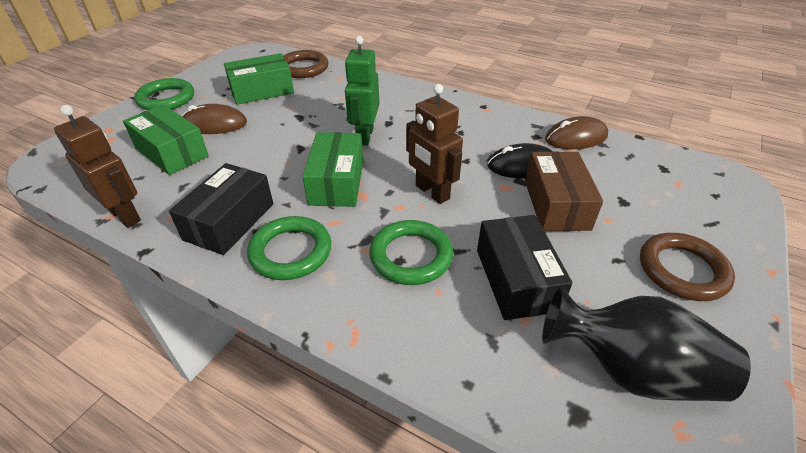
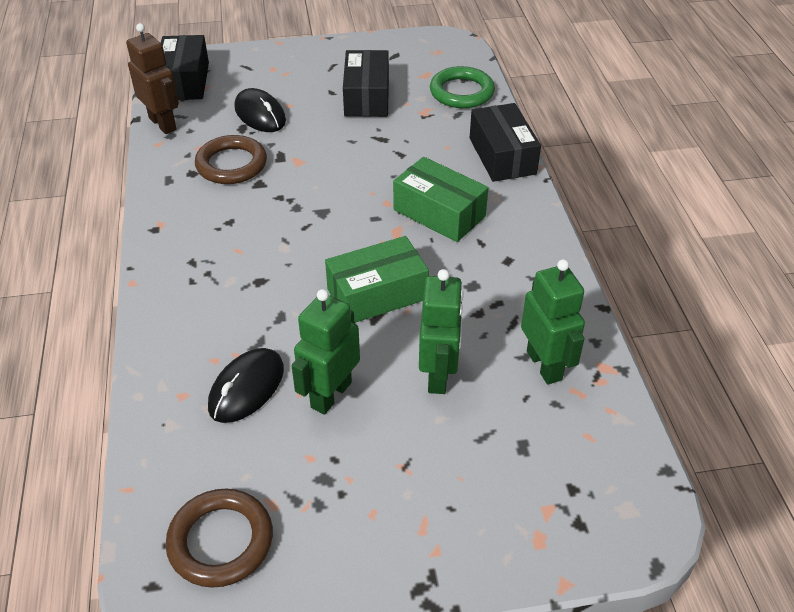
black box: [169,163,273,255] [477,215,573,320] = 2 -> [161,35,209,100] [343,50,389,117] [470,103,541,182] = 3
black mouse: [488,143,553,178] = 1 -> [208,348,284,423] [234,88,286,132] = 2
black vase: [542,285,751,401] = 1 -> none = 0
brown box: [525,152,603,231] = 1 -> none = 0
brown mouse: [182,104,247,134] [545,116,608,149] = 2 -> none = 0
brown robot: [54,105,141,228] [406,84,463,204] = 2 -> [126,23,179,134] = 1
green box: [123,104,209,175] [224,53,294,105] [303,132,363,207] = 3 -> [325,236,429,323] [393,157,488,242] = 2
green ring: [134,78,194,110] [247,216,331,280] [369,220,453,285] = 3 -> [430,66,495,108] = 1
green robot: [345,36,379,146] = 1 -> [292,289,360,415] [419,269,464,394] [521,259,585,384] = 3

